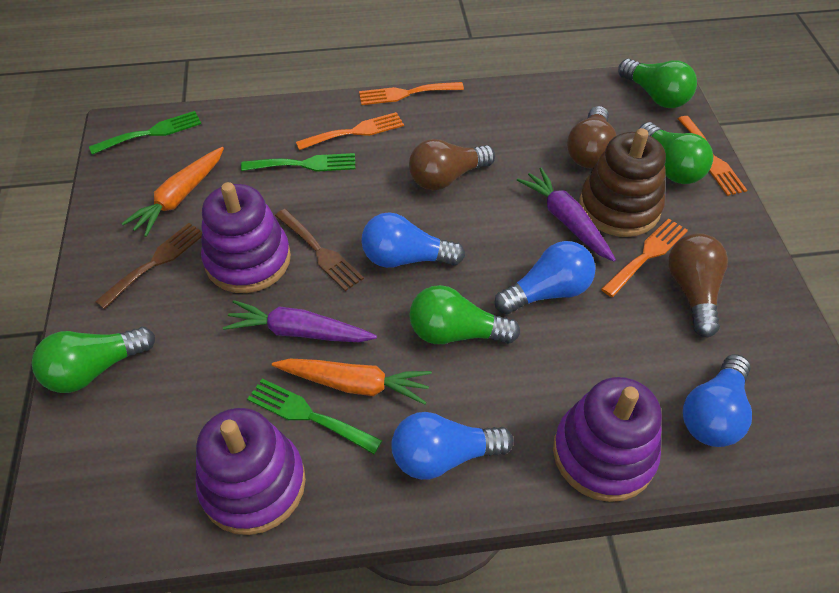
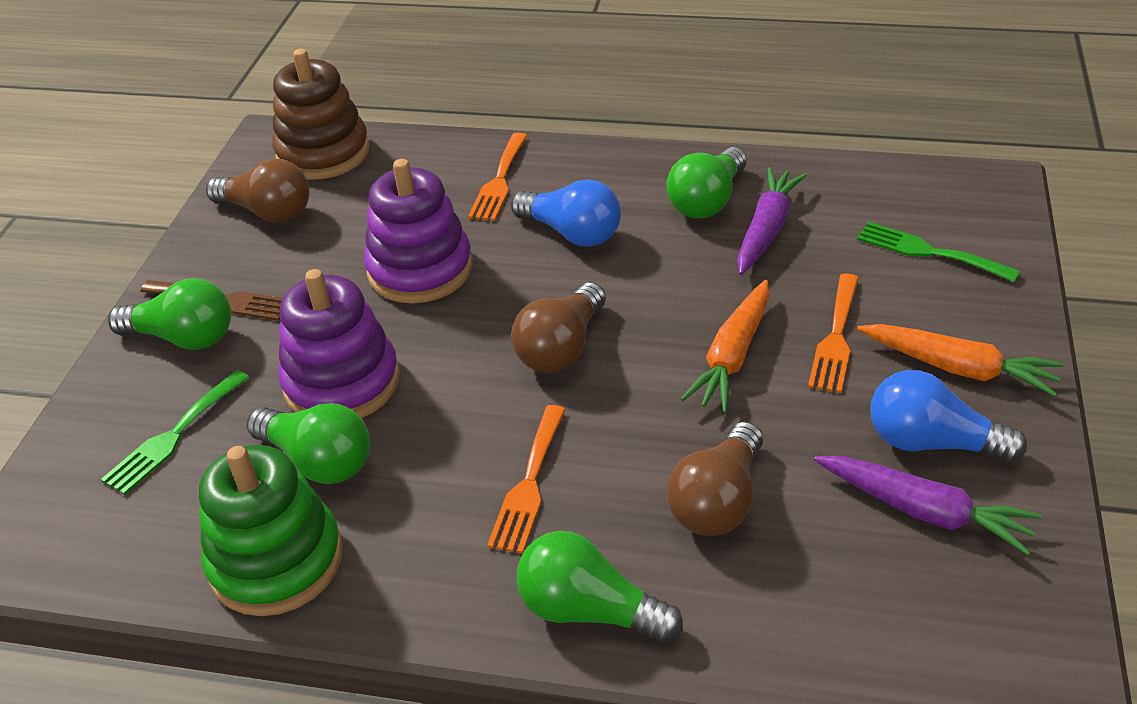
blue light bulb: [361,212,465,268] [391,412,513,480] [495,241,596,314] [683,354,752,447] = 4 -> [511,179,621,247] [870,370,1027,463] = 2
brown fork: [95,223,202,309] [275,209,364,291] = 2 -> [140,280,282,321] = 1
green fork: [89,111,201,155] [241,153,355,172] [247,379,382,454] = 3 -> [101,370,250,495] [857,222,1020,282] = 2
green stacking toy: none = 0 -> [199,445,343,616] = 1
orange fork: [296,112,404,150] [359,82,464,105] [601,218,688,297] [678,116,747,196] = 4 -> [468,132,527,221] [487,405,566,554] [808,273,859,393] = 3
purple stacking toy: [196,408,306,535] [201,182,291,293] [553,377,662,502] = 3 -> [278,269,400,418] [364,159,472,303] = 2

